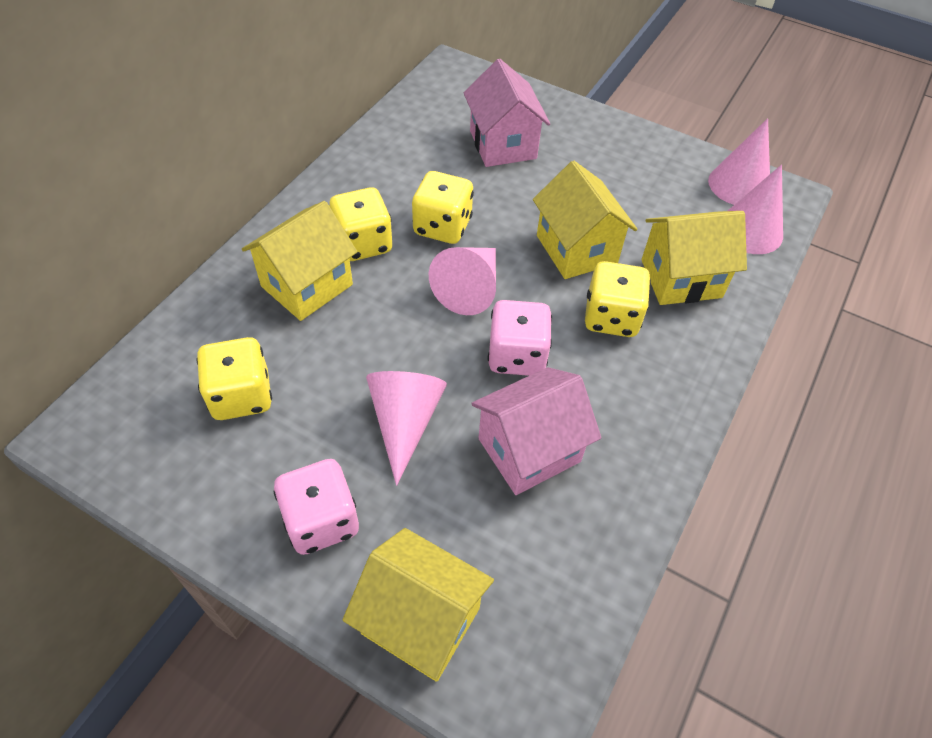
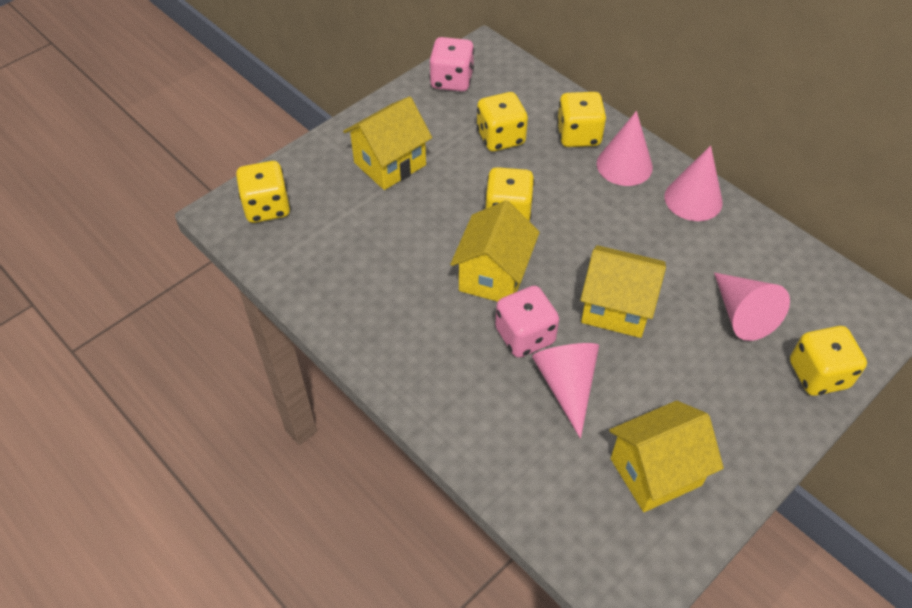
pink house: [464,59,550,167] [471,367,601,495] = 2 -> none = 0
yellow dice: [196,337,272,420] [329,187,392,261] [412,171,474,244] [585,261,651,337] = 4 -> [236,161,291,223] [477,92,528,151] [485,167,534,221] [557,92,606,147] [790,326,867,396] = 5

